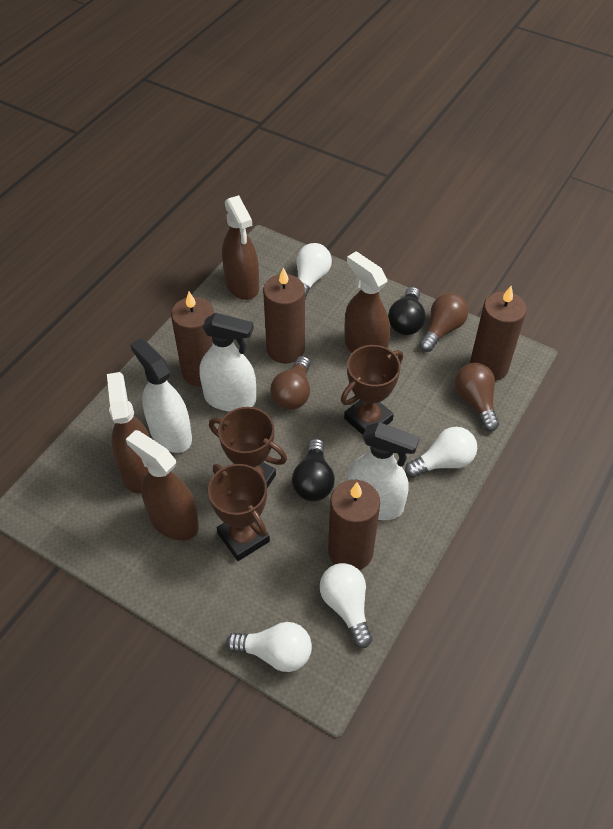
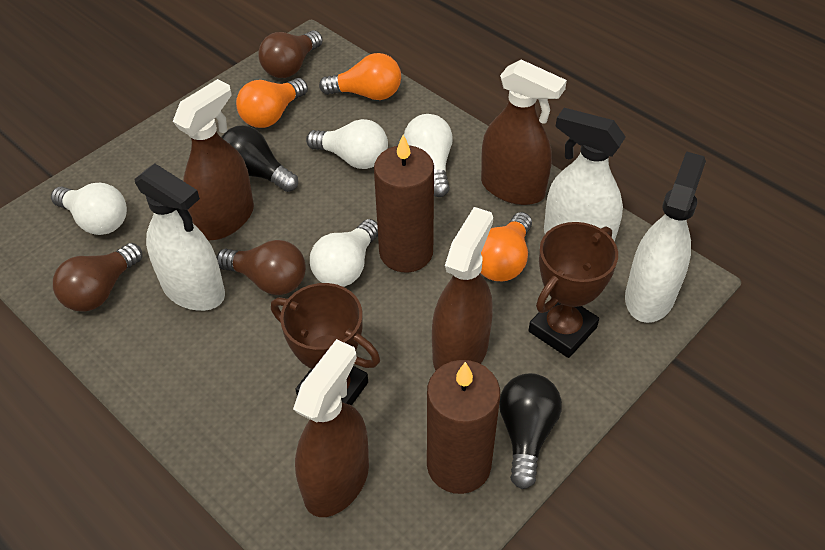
brown candle: [171,292,214,387] [263,267,305,363] [328,480,380,570] [470,286,527,381] = 4 -> [374,135,434,272] [427,360,500,494] = 2
brown trophy: [208,464,270,561] [209,407,287,488] [341,345,403,435] = 3 -> [271,283,380,406] [528,222,618,358] = 2
orange light bulb: none = 0 -> [236,78,308,128] [319,53,401,100] [481,212,532,282] = 3

